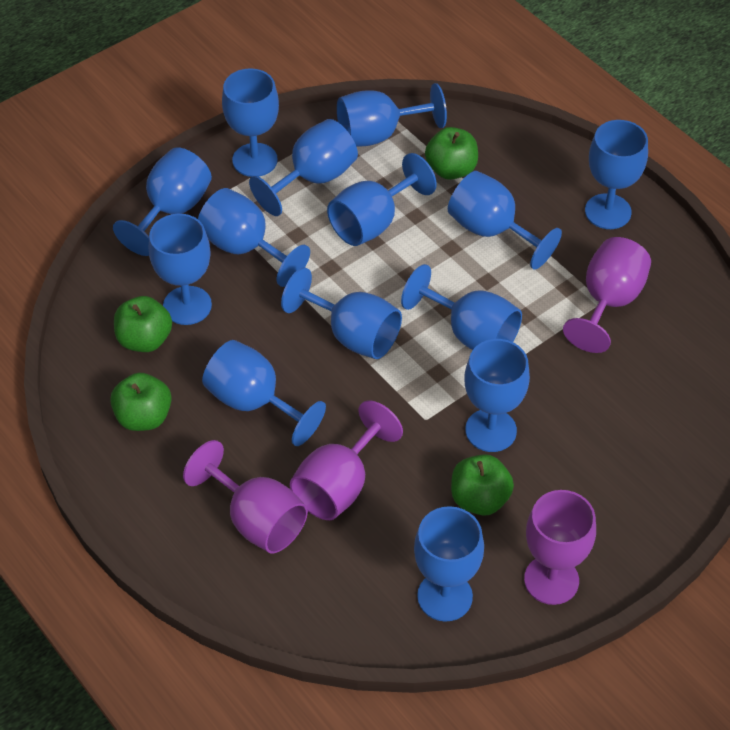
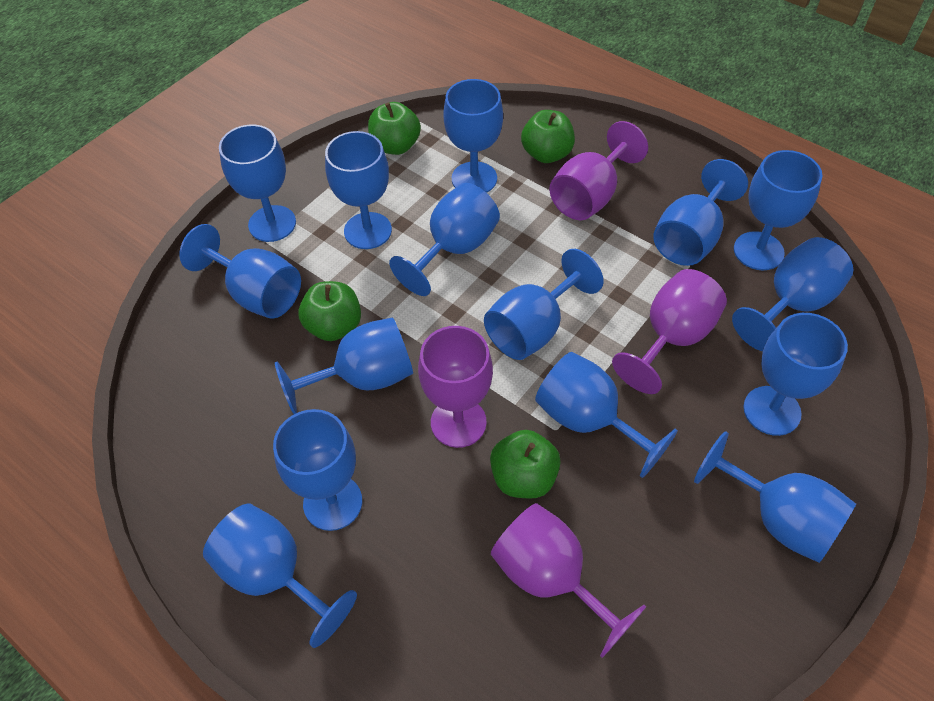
blue goblet: [113,147,212,256] [149,214,212,325] [198,188,310,287] [202,340,326,446] [222,68,279,177] [249,119,358,216] [281,267,402,359] [327,153,437,246] [337,83,447,147] [401,264,522,350] [414,506,484,622] [448,171,562,270] [464,339,530,452] [585,120,648,229] = 14 -> [179,224,301,319] [203,504,357,648] [219,124,296,242] [273,409,362,531] [275,317,413,414] [325,131,392,249] [389,183,500,296] [443,79,503,193] [484,249,603,360] [535,352,678,478] [653,159,748,266] [694,431,856,563] [732,237,853,351] [734,150,822,270] [743,313,848,436] = 15

